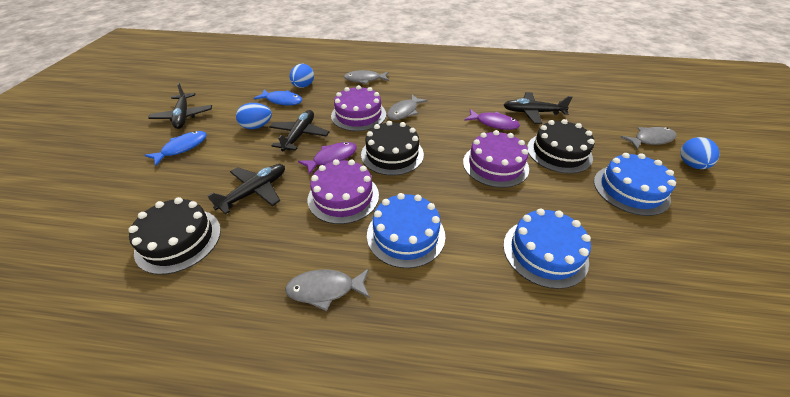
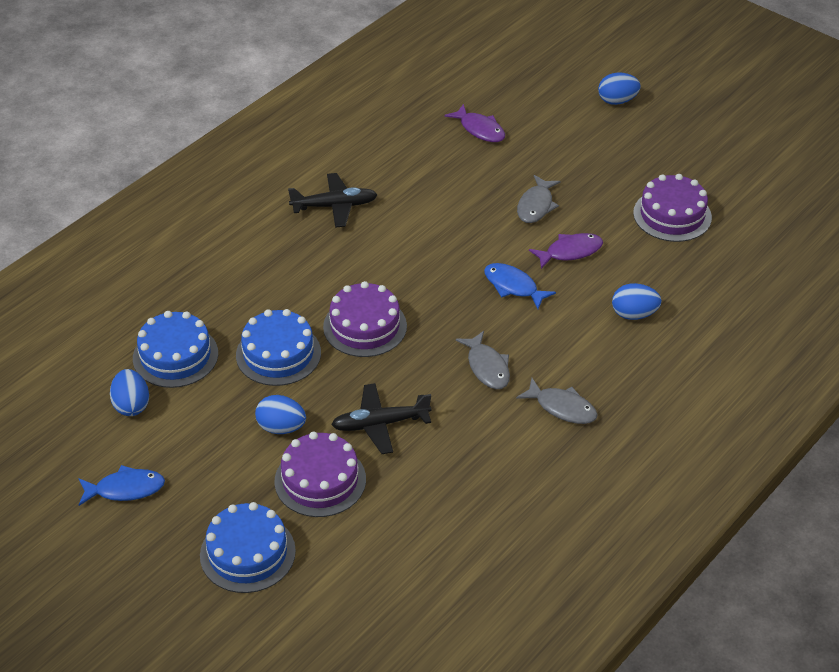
black cake: [128,197,221,275] [361,121,424,176] [527,119,595,174] = 3 -> none = 0
black plane: [148,83,212,129] [207,164,285,214] [269,110,330,151] [504,92,573,124] = 4 -> [288,173,377,228] [331,383,431,454] = 2
blue egg: [236,103,272,129] [289,64,314,88] [680,137,720,169] = 3 -> [110,369,149,416] [255,395,306,434] [598,72,641,105] [612,283,662,320] = 4
grey fish: [285,269,370,311] [344,70,389,84] [387,94,428,120] [621,127,677,150] = 4 -> [456,331,510,389] [516,378,598,424] [517,175,560,223] = 3

